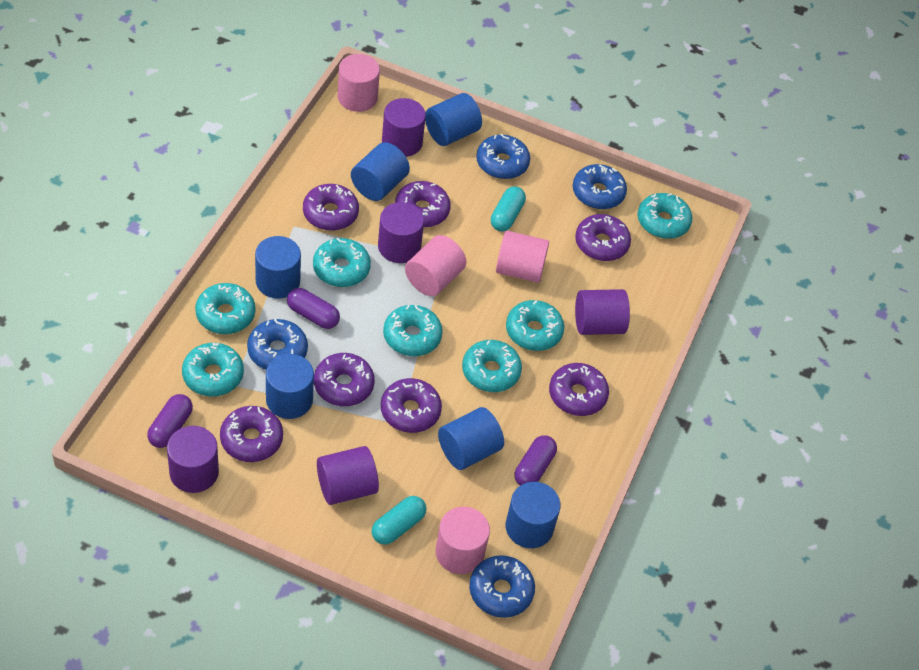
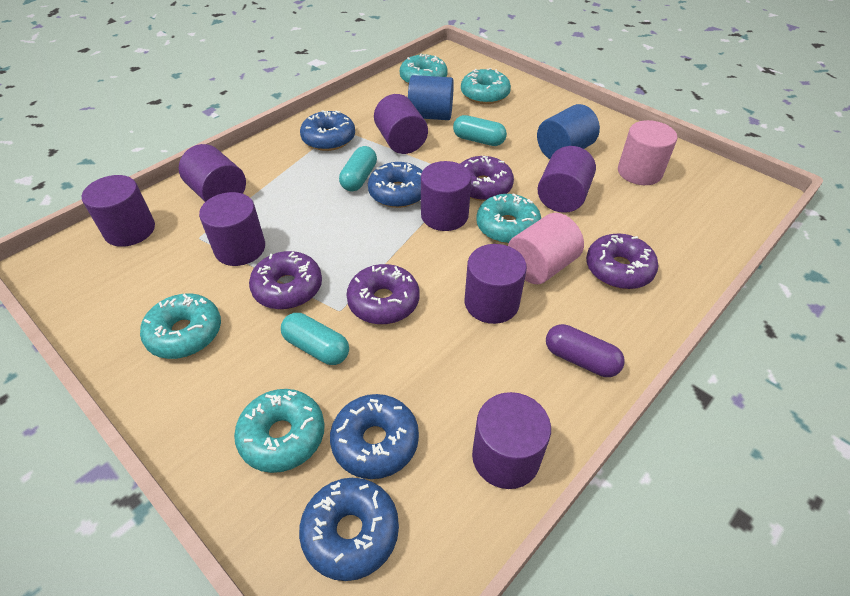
blue cylinder: [255,236,301,299] [266,354,314,419] [351,142,410,201] [425,93,482,146] [438,407,504,470] [506,482,561,548] = 6 -> [408,75,454,120] [537,104,600,159] = 2
pink cylinder: [338,54,380,112] [405,235,466,296] [436,507,490,574] [496,231,549,283] = 4 -> [508,213,584,284] [618,120,677,185] = 2
purple capsule: [147,394,193,448] [287,288,340,329] [515,435,557,486] = 3 -> [546,324,625,377] = 1
purple cylinder: [167,426,219,493] [317,446,379,505] [378,202,424,263] [382,98,426,157] [575,289,630,335] = 5 -> [82,175,155,247] [179,144,246,202] [199,192,265,266] [374,94,428,154] [421,161,472,231] [465,244,527,324] [472,392,551,489] [537,146,596,213] = 8
purple donut: [220,406,283,462] [303,184,359,231] [314,353,375,406] [381,378,442,433] [395,181,451,228] [549,363,609,416] [575,214,631,261] = 7 -> [249,251,322,310] [346,264,419,324] [460,156,514,201] [586,234,658,289] = 4
turquoise capsule: [372,496,426,545] [491,186,526,231] = 2 -> [281,313,349,365] [339,146,377,192] [453,115,507,146] = 3
turquoise donut: [182,343,244,396] [195,283,255,334] [313,238,371,287] [383,305,443,356] [462,340,522,392] [506,300,564,351] [638,193,692,239] = 7 -> [140,293,221,359] [234,389,325,473] [400,54,448,84] [461,68,511,104] [476,193,541,244] = 5

